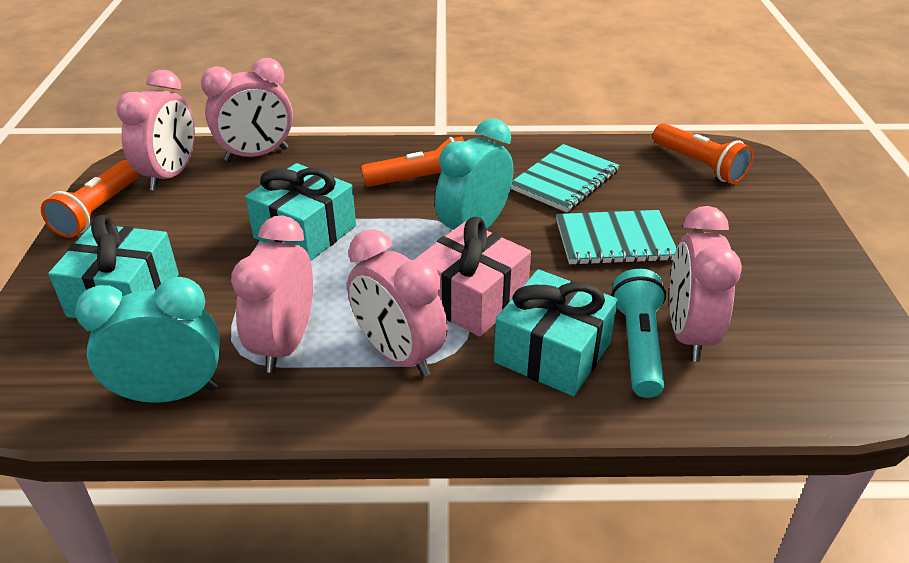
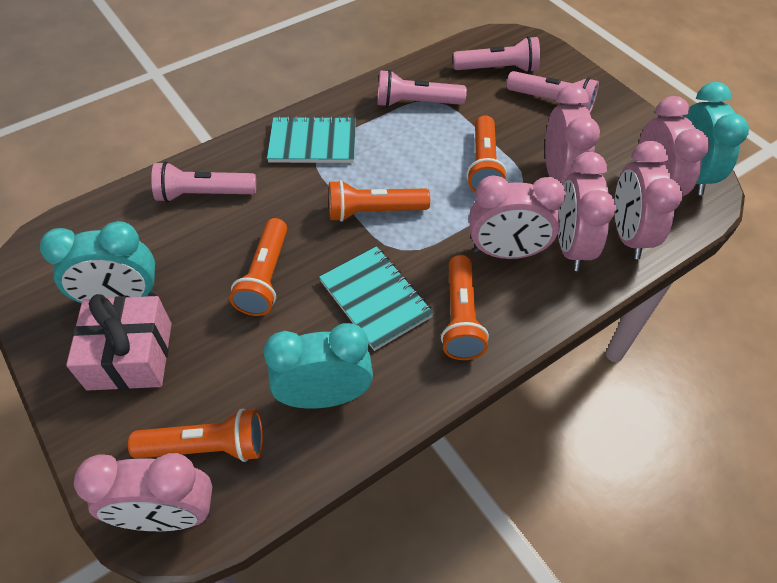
orange flashlight: [41,160,139,238] [361,136,465,187] [653,123,754,184] = 3 -> [128,408,263,462] [230,218,287,316] [329,180,430,222] [441,255,489,360] [467,115,507,193] = 5
pink clock: [116,70,195,191] [201,58,293,162] [231,215,313,373] [347,229,448,377] [669,206,742,362] = 5 -> [74,453,213,531] [469,175,566,259] [545,84,600,185] [558,152,616,271] [615,141,683,259] [639,96,710,197] = 6
pink flashlight: none = 0 -> [151,161,256,202] [377,70,467,107] [453,36,540,73] [506,71,599,113] = 4
turquoise clock: [75,277,220,403] [435,118,513,230] = 2 -> [40,221,157,303] [264,323,373,409] [683,82,749,195] = 3
turquoise flashlight: [611,269,666,398] = 1 -> none = 0
turquoise gift: [48,215,179,318] [245,163,356,261] [494,269,618,396] = 3 -> none = 0

